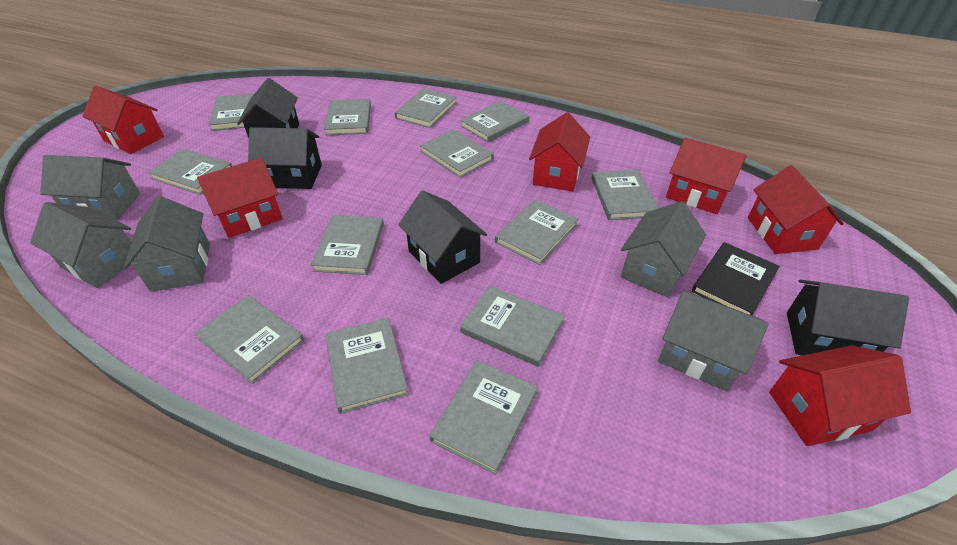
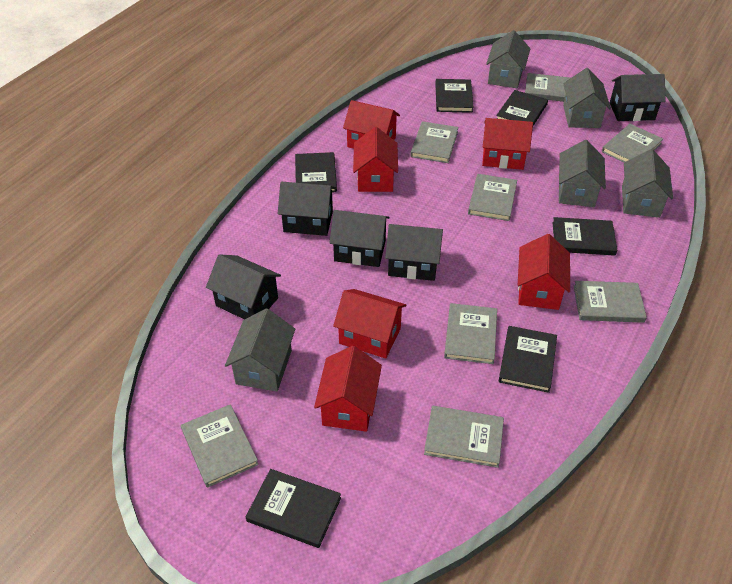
black book: [692,242,780,315] = 1 -> [246,469,341,548] [295,152,337,192] [435,79,473,113] [496,90,548,126] [499,326,557,393] [552,217,617,256] = 6
black house: [237,78,299,138] [248,127,322,189] [398,191,487,284] [787,279,909,355] = 4 -> [206,254,281,320] [278,182,335,236] [329,210,390,267] [385,224,443,281] [610,74,666,121] = 5
grey book: [148,149,232,195] [195,295,305,384] [208,93,255,131] [311,215,384,275] [324,99,371,135] [326,318,409,414] [395,88,457,128] [420,129,494,178] [430,360,538,474] [460,101,529,143] [460,285,565,367] [495,199,578,265] [591,170,658,220] = 13 -> [181,404,259,488] [410,121,458,163] [424,406,504,468] [444,303,497,364] [468,174,517,221] [525,73,570,102] [574,281,647,323] [602,124,663,162] = 8

